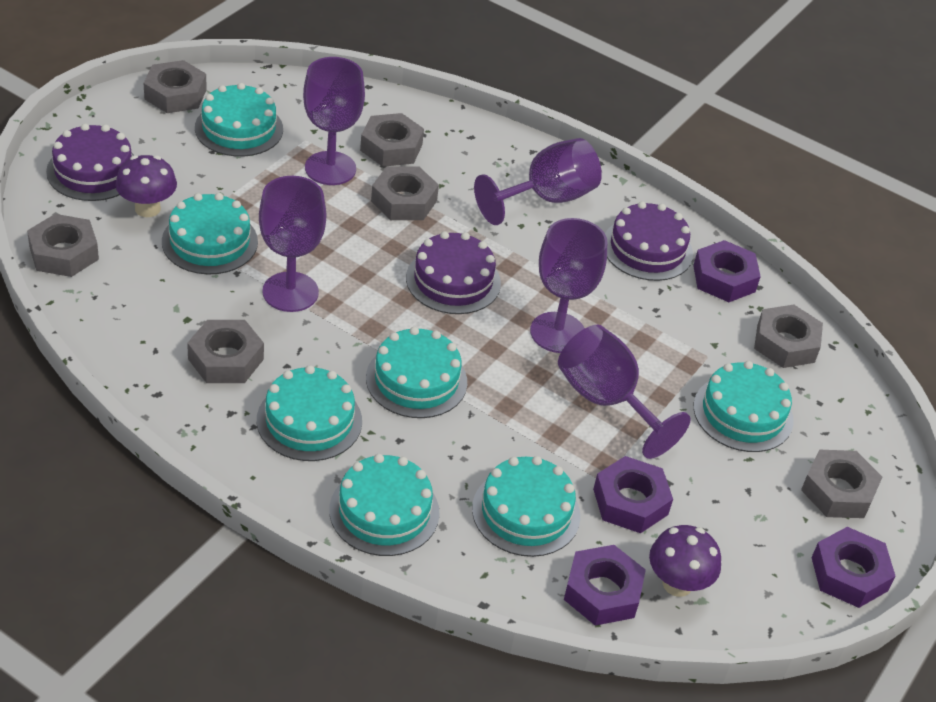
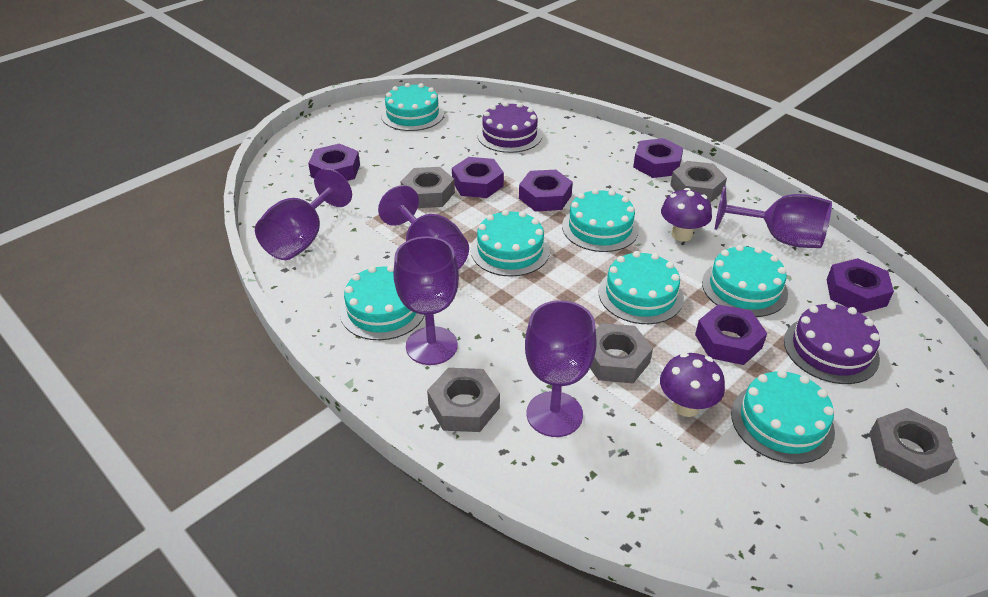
grey nut: [27,214,99,277] [144,60,207,113] [187,320,264,383] [360,113,424,167] [371,166,439,220] [754,305,823,368] [801,450,882,518] = 7 -> [400,167,455,208] [427,368,500,432] [590,323,653,383] [670,161,727,203] [869,408,956,484] = 5
purple cake: [46,123,134,201] [406,231,501,314] [605,201,693,281] = 3 -> [477,102,542,153] [784,302,880,384] = 2
purple nut: [564,545,646,626] [593,456,673,533] [693,240,761,302] [811,527,896,608] = 4 -> [308,144,360,181] [452,157,504,198] [519,170,573,211] [633,138,683,178] [695,304,767,365] [827,258,894,313] = 6

